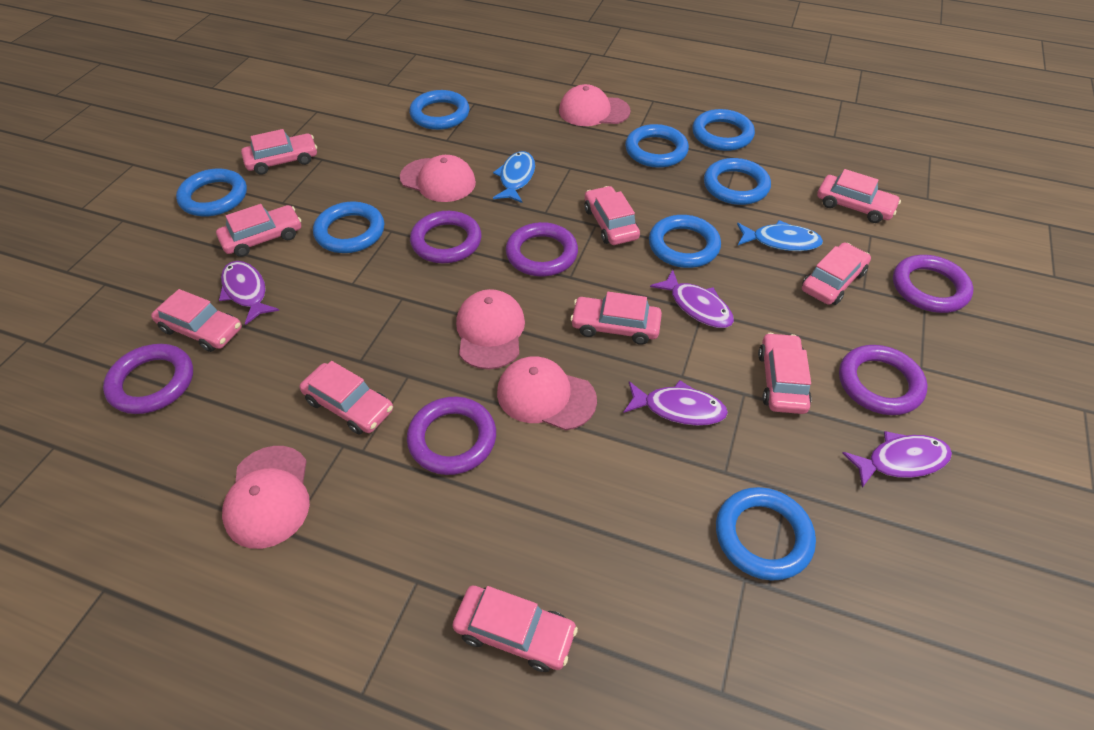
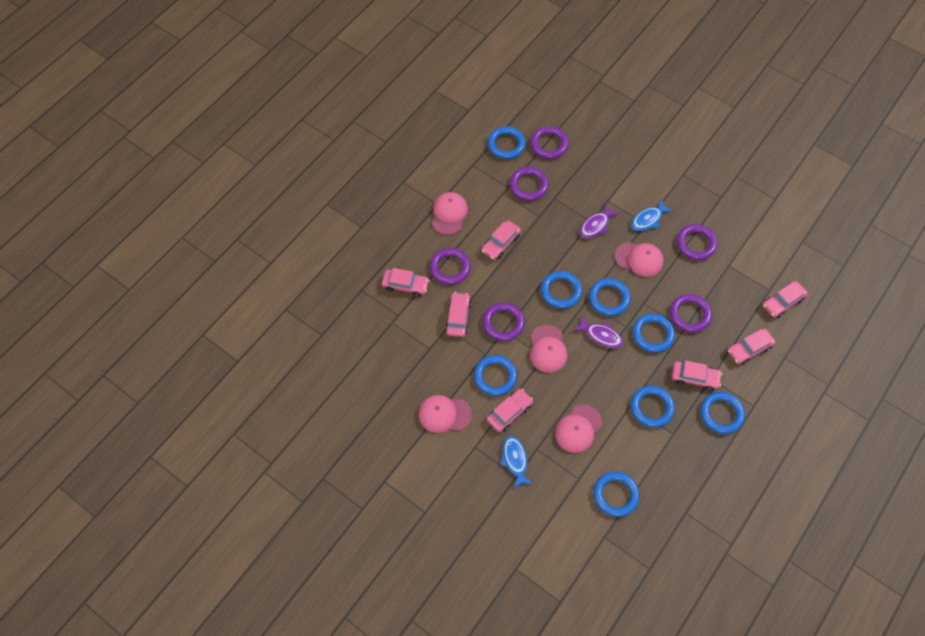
pink car: [151,289,242,352] [216,204,301,257] [241,129,317,175] [300,361,393,435] [452,585,578,672] [570,292,662,345] [584,186,640,245] [758,333,812,414] [802,242,871,305] [817,169,901,223] = 10 -> [382,268,430,297] [445,292,471,337] [481,220,521,260] [486,389,533,432] [672,361,722,391] [728,328,776,365] [763,281,808,318] = 7
purple fish: [219,261,279,325] [623,380,728,426] [650,270,734,328] [842,431,952,488] = 4 -> [573,316,623,348] [580,204,619,238] = 2

